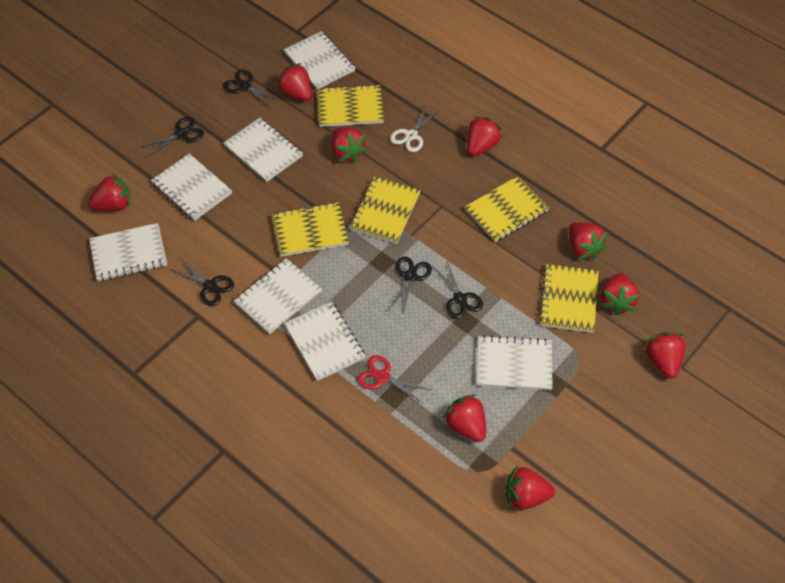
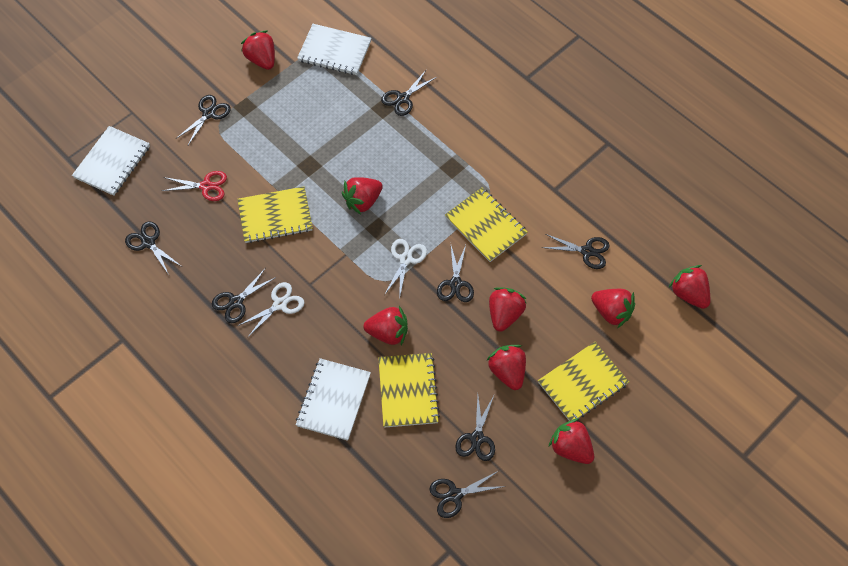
black scissors: [141,117,204,157] [171,258,234,306] [223,70,281,108] [388,256,432,312] [434,261,483,319] = 5 -> [125,221,181,275] [177,95,231,145] [212,269,276,323] [381,70,437,116] [429,471,505,518] [437,245,474,302] [455,396,495,461] [542,234,610,269] = 8
red strawberry: [88,173,131,211] [276,63,312,101] [332,127,367,163] [443,394,486,442] [467,116,503,156] [505,465,555,510] [569,222,607,260] [600,273,639,315] [644,333,685,378] = 9 -> [241,31,275,70] [342,177,383,215] [363,306,408,345] [486,345,526,390] [489,287,526,332] [549,418,594,464] [591,289,635,328] [669,265,710,309] = 8
white notebook: [89,223,167,281] [151,154,232,221] [224,117,303,182] [234,258,322,334] [284,31,355,89] [284,301,365,381] [477,335,552,390] = 7 -> [72,126,150,196] [296,358,371,441] [297,24,371,75] = 3
white scissors: [390,105,438,152] = 1 -> [238,282,305,337] [384,239,427,300] = 2
yellow notebook: [272,202,349,257] [317,84,384,127] [350,176,421,244] [465,176,549,242] [539,264,599,333] = 5 -> [237,187,313,243] [378,353,440,428] [445,188,527,262] [538,342,629,421] = 4

